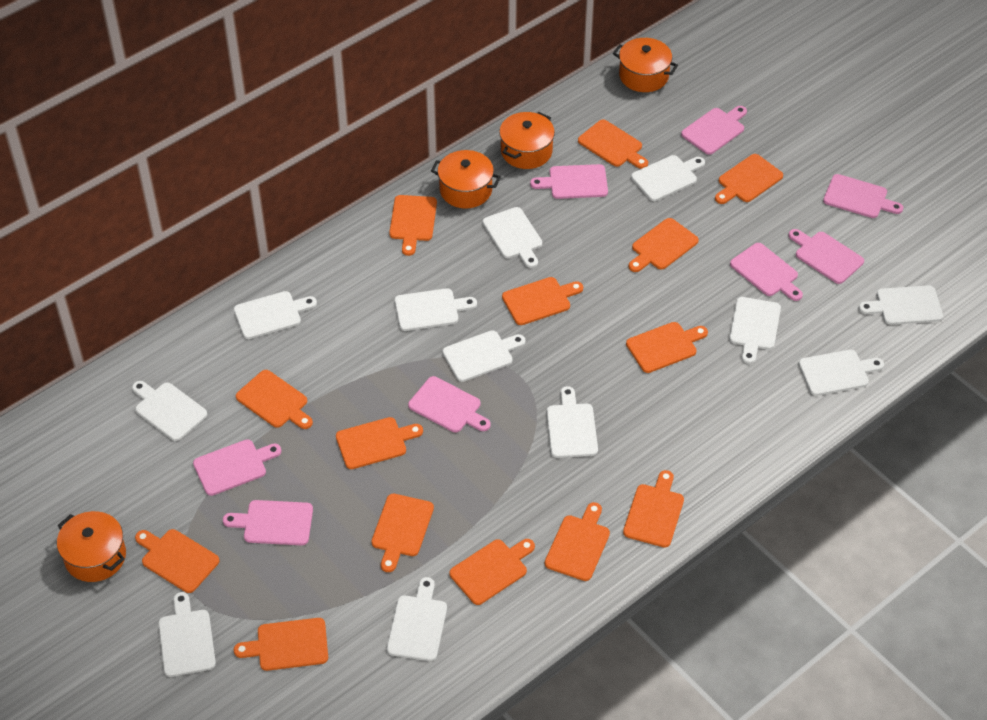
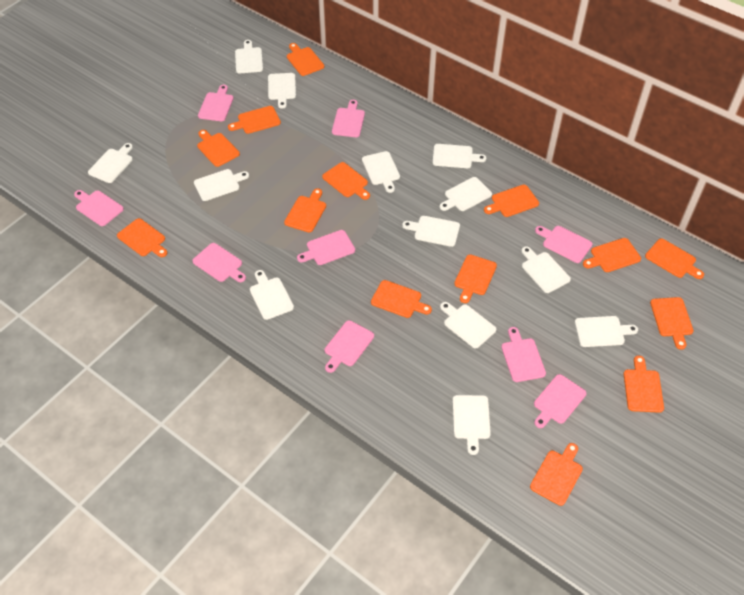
orange pot: [57,511,126,582] [431,150,501,208] [499,112,555,169] [613,38,678,92] = 4 -> none = 0
pink cutting board: [193,439,282,496] [223,500,313,545] [408,376,491,433] [530,164,608,199] [681,106,747,155] [730,243,803,301] [789,229,864,284] [823,174,903,218] = 8 -> [74,190,124,226] [192,243,246,282] [198,85,234,121] [297,230,355,265] [325,320,374,373] [332,100,365,137] [501,327,546,382] [534,374,587,428] [535,226,593,263] = 9
white cutting board: [132,381,207,441] [158,592,216,677] [234,291,317,339] [387,577,447,661] [394,288,477,331] [442,330,526,382] [483,207,542,268] [546,386,598,458] [631,155,705,201] [729,297,781,364] [799,350,884,396] [859,285,943,325] = 12 -> [88,143,133,183] [194,169,249,201] [235,40,263,73] [250,270,294,320] [268,73,296,109] [362,151,400,193] [402,216,460,247] [432,144,486,168] [440,177,492,211] [440,302,496,348] [453,395,491,455] [522,246,571,293] [575,316,638,347] = 13

